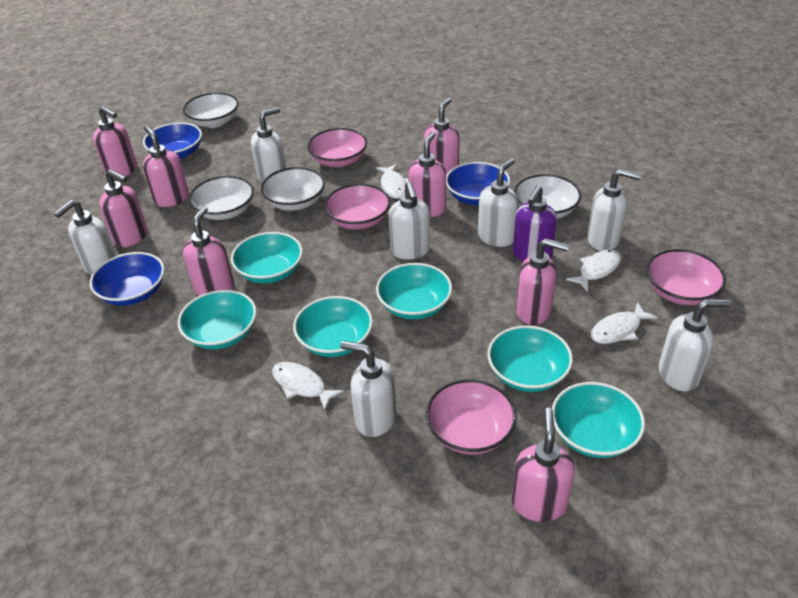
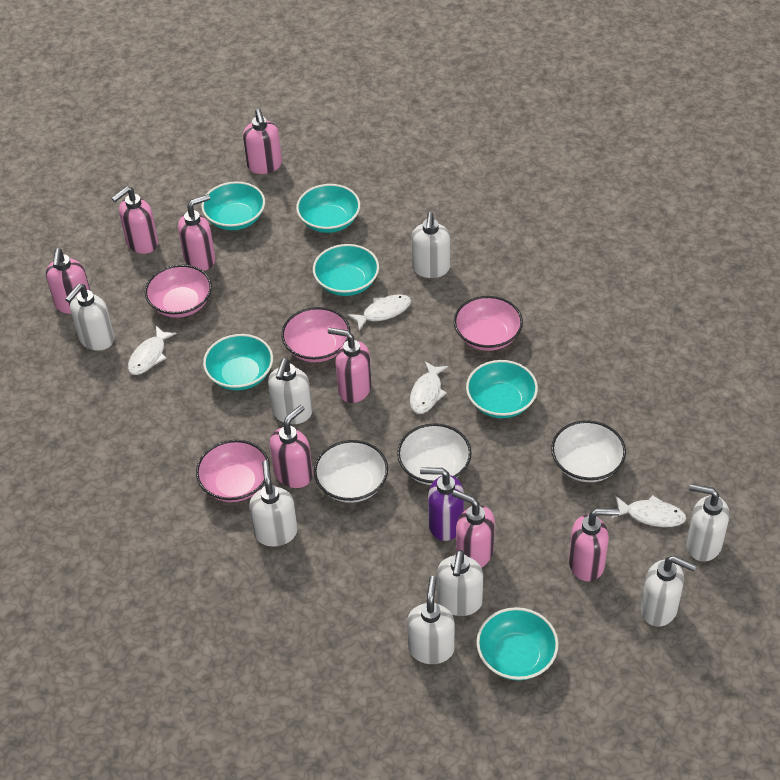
blue bowl: [90,252,165,306] [143,122,202,160] [446,162,510,205] = 3 -> none = 0
white bowl: [183,92,239,128] [189,176,254,220] [261,167,325,211] [514,174,581,219] = 4 -> [314,440,388,503] [397,423,472,485] [551,420,626,482] = 3
white soap dispenser: [54,200,117,275] [251,107,287,183] [340,341,397,437] [389,182,430,260] [478,158,519,247] [587,169,641,251] [659,299,731,391] = 7 -> [65,284,114,351] [249,460,297,547] [268,358,313,424] [407,576,455,664] [411,212,450,278] [437,550,483,616] [640,556,696,627] [686,484,729,562] = 8

